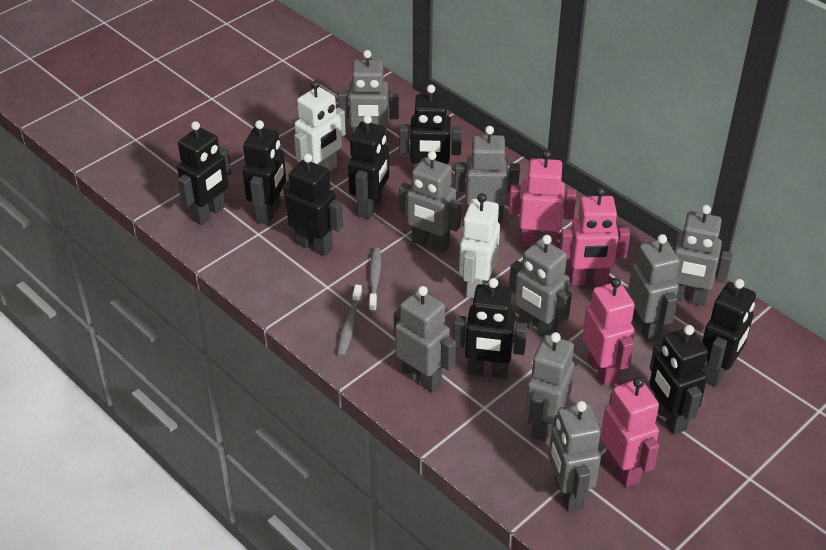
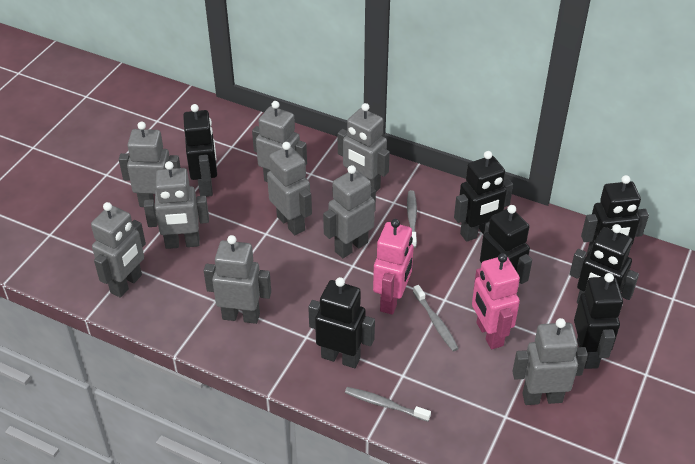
black robot: [177,121,231,225] [243,120,286,225] [283,154,343,256] [348,115,389,219] [399,85,462,170] [453,278,527,379] [649,325,708,434] [702,279,756,387] = 8 -> [183,104,217,197] [308,277,375,368] [454,151,513,242] [480,205,532,284] [569,224,639,303] [574,273,623,369] [581,175,649,254] = 7
grey toothbrush: [337,285,362,356] [369,248,381,312] = 2 -> [345,387,431,422] [407,190,417,248] [413,285,459,351] = 3
pink robot: [509,150,576,247] [559,187,630,285] [582,278,635,386] [600,377,659,487] = 4 -> [373,219,414,315] [472,253,520,349] = 2
white robot: [294,80,346,172] [459,193,500,299] = 2 -> none = 0

